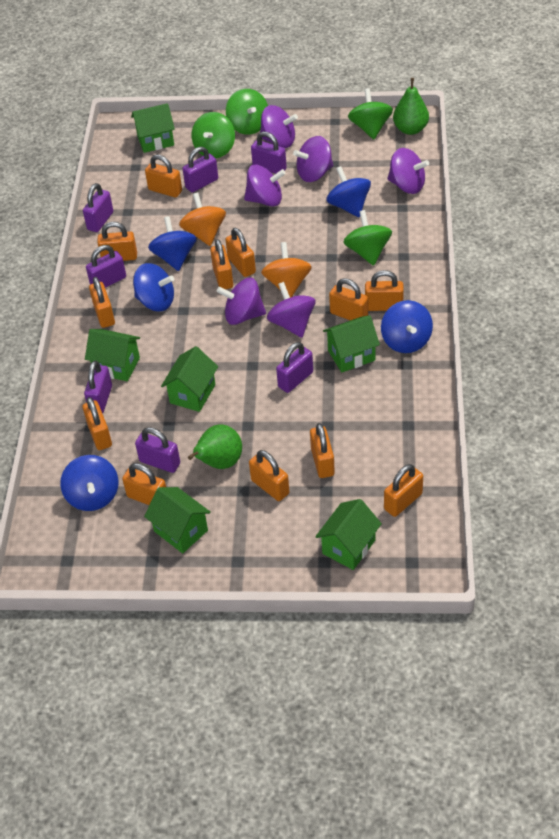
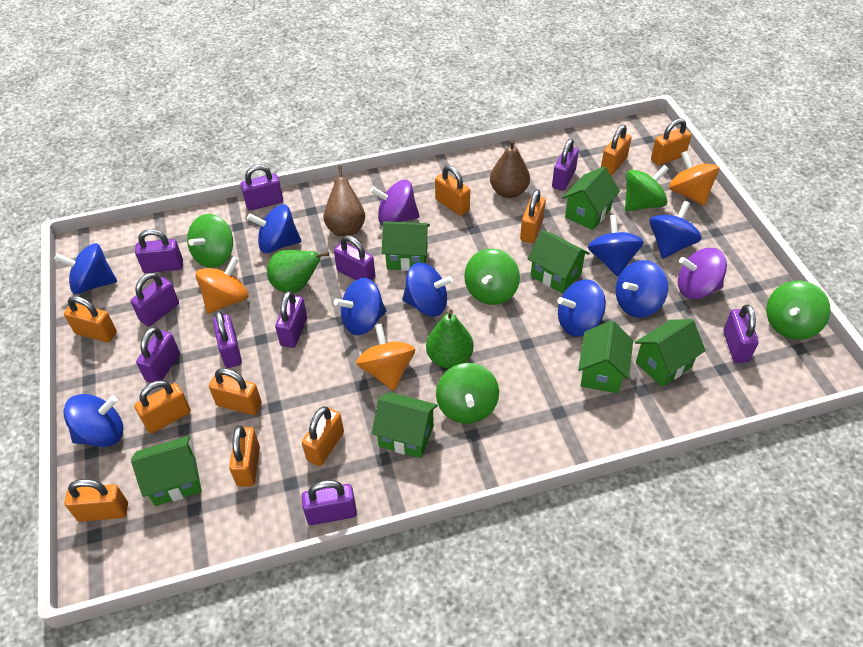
blue spinning top: [60,455,119,511] [133,263,174,311] [148,216,197,271] [326,166,371,217] [381,300,433,353] = 5 -> [54,243,117,294] [63,394,123,447] [247,204,301,253] [334,278,386,335] [402,262,453,317] [557,280,606,337] [588,215,644,277] [616,260,668,318] [649,201,702,259] = 9
brown pear: none = 0 -> [324,165,365,236] [490,140,530,198] = 2
green house: [85,329,140,381] [131,103,175,153] [144,487,211,553] [161,346,218,412] [315,499,382,570] [323,315,380,373] = 6 -> [131,436,202,506] [372,392,438,458] [382,221,430,271] [528,230,590,294] [562,166,620,230] [578,320,633,393] [635,319,706,387] = 7
green spinning top: [192,112,235,158] [226,89,268,135] [343,210,392,266] [348,88,393,139] = 4 -> [187,214,233,268] [436,363,499,424] [464,249,520,305] [625,165,669,211] [766,281,831,340] = 5
orange padlock: [83,397,112,450] [89,277,115,328] [97,222,137,261] [122,463,166,505] [145,155,182,198] [210,239,233,289] [225,228,256,277] [249,450,289,501] [310,423,335,478] [329,278,368,320] [365,270,404,311] [384,464,423,517] = 12 -> [64,296,117,342] [64,479,128,522] [134,380,191,434] [209,368,262,415] [229,426,260,487] [302,406,344,466] [435,165,470,216] [520,189,546,243] [601,125,631,175] [651,119,691,166] = 10
orange spinning top: [179,193,226,246] [261,242,312,298] = 2 -> [196,256,248,314] [356,323,415,391] [669,151,719,206] = 3
purple padlock: [83,183,113,232] [84,361,112,413] [86,245,126,288] [135,427,180,473] [183,147,218,193] [251,131,287,174] [276,342,313,393] = 7 -> [131,273,179,327] [135,229,183,273] [136,327,180,383] [213,311,242,368] [241,165,283,211] [275,291,307,348] [301,480,357,525] [334,235,375,281] [552,139,579,191] [723,305,759,363] = 10
purple spinning top: [216,278,266,325] [244,165,286,207] [260,105,298,148] [267,282,315,338] [293,136,333,182] [387,148,429,194] = 6 -> [370,180,419,226] [678,248,727,299] = 2

